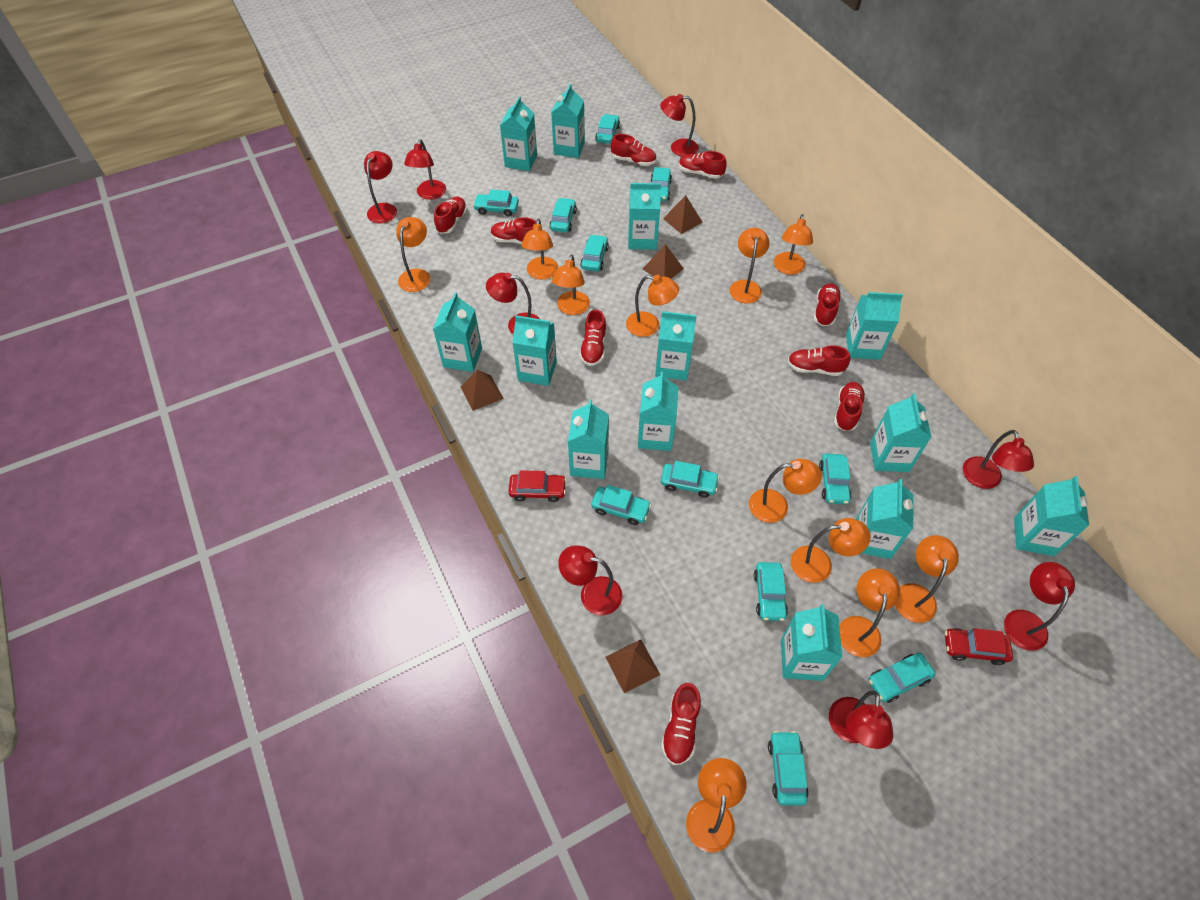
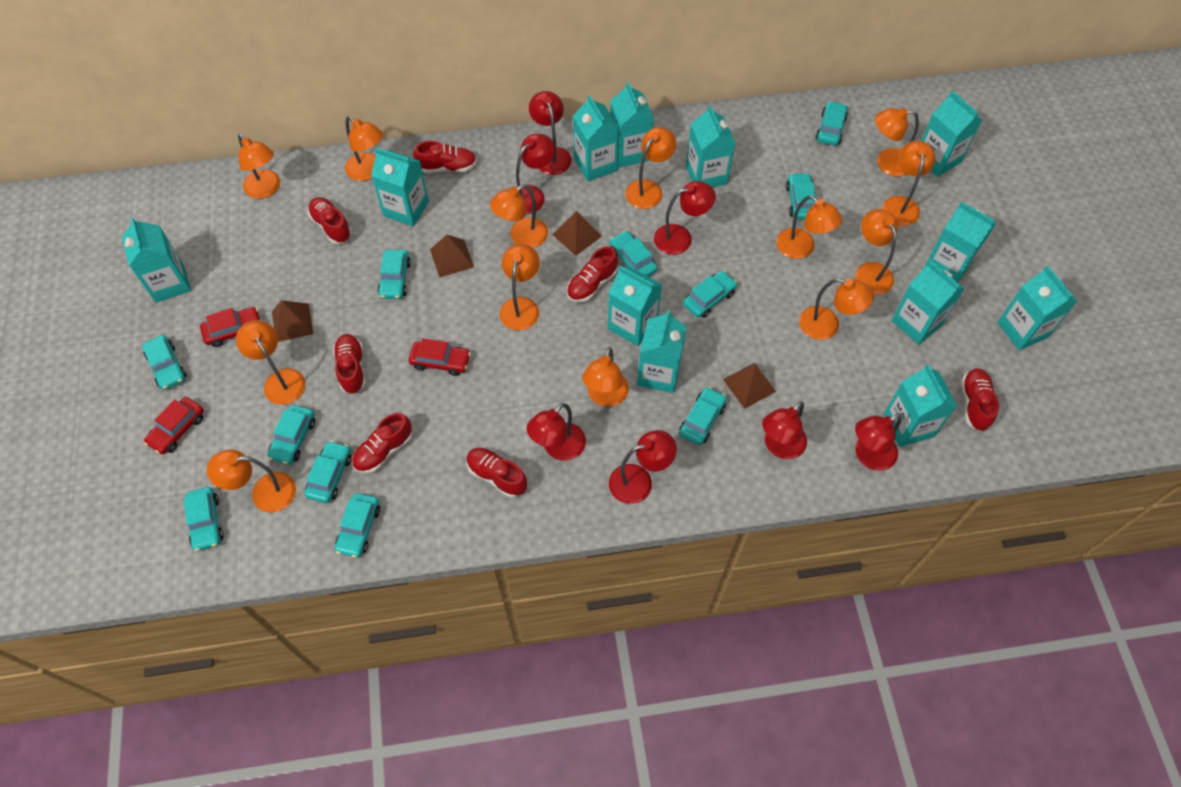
orange lamp: [396,217,430,292] [522,219,558,280] [552,254,590,315] [626,275,679,337] [686,758,747,852] [729,228,769,303] [749,459,822,523] [774,214,813,275] [791,518,871,583] [839,568,900,657] [895,535,959,623] = 11 -> [207,449,296,512] [236,320,305,405] [238,134,280,199] [345,116,383,181] [490,184,548,248] [500,244,540,330] [582,347,629,407] [625,127,677,209] [776,195,842,259] [799,278,874,340] [855,209,898,295] [875,108,919,177] [882,141,935,226] = 13
red car: [509,471,566,502] [945,628,1013,665] = 2 -> [144,397,204,455] [200,307,260,347] [409,338,471,376] = 3
red lamp: [364,151,397,224] [404,139,446,200] [486,273,539,335] [558,545,623,615] [660,94,699,157] [829,691,893,749] [963,430,1034,489] [1004,562,1075,651] = 8 -> [516,134,555,214] [527,403,586,461] [529,91,572,175] [609,430,677,504] [654,181,716,255] [762,402,807,459] [855,413,902,471] = 7
red shoe: [434,197,467,234] [491,217,536,244] [579,309,606,366] [611,134,656,166] [661,683,701,765] [679,151,727,179] [788,345,850,376] [814,283,841,326] [834,382,866,431] = 9 -> [308,197,352,244] [333,334,366,394] [352,413,412,474] [413,141,477,173] [467,448,527,498] [567,246,618,303] [961,368,999,431] = 7
turquoise carton: [433,292,482,372] [500,96,537,171] [512,315,557,386] [551,84,585,158] [568,400,609,479] [628,183,661,250] [638,372,678,451] [655,311,697,380] [781,604,842,681] [846,292,903,360] [856,479,913,559] [870,393,932,472] [1014,476,1089,556] = 13 -> [122,217,191,303] [371,148,429,227] [573,95,619,181] [608,265,662,346] [610,82,654,168] [637,310,687,393] [686,105,736,187] [883,364,957,447] [891,260,965,345] [921,91,982,177] [925,202,996,283] [997,266,1078,350] = 12

